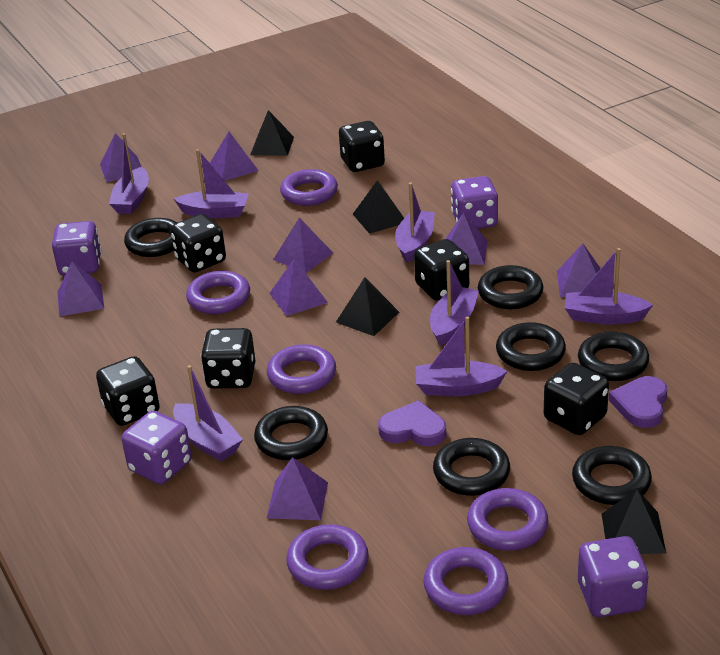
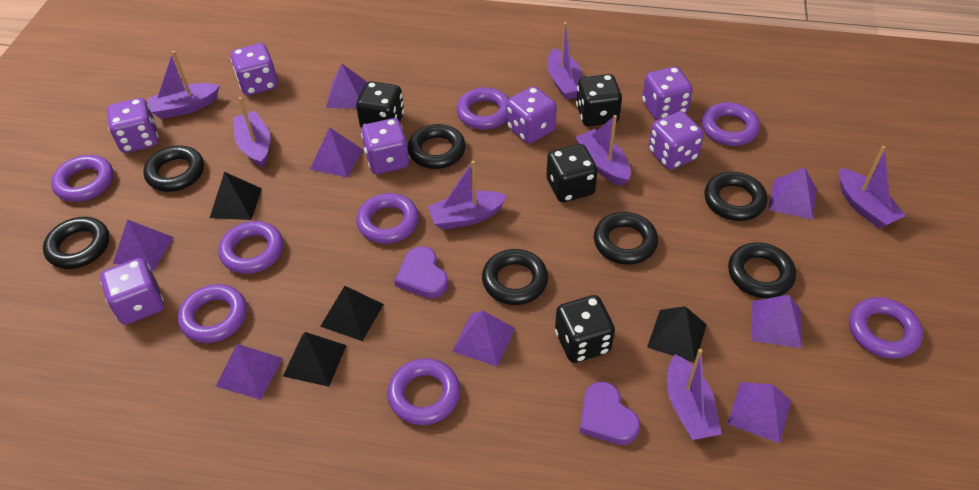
black dice: [96,356,160,426] [171,214,226,272] [201,328,256,389] [339,121,385,172] [414,239,469,300] [544,363,609,435] = 6 -> [356,81,404,128] [547,144,598,202] [555,295,615,363] [576,74,622,126] = 4
purple dice: [52,221,102,276] [122,411,192,484] [451,176,498,229] [578,536,649,617] = 4 -> [100,258,164,325] [107,98,158,153] [230,43,278,96] [361,118,410,174] [507,86,557,144] [642,67,693,120] [648,111,704,170] = 7
purple ring: [186,271,250,314] [267,344,336,394] [280,169,338,206] [286,524,369,590] [423,547,508,615] [467,488,548,551] = 6 -> [51,155,113,202] [178,284,247,343] [218,221,283,274] [356,193,419,244] [387,358,460,425] [456,88,509,130] [701,102,760,146] [849,297,923,359] = 8

